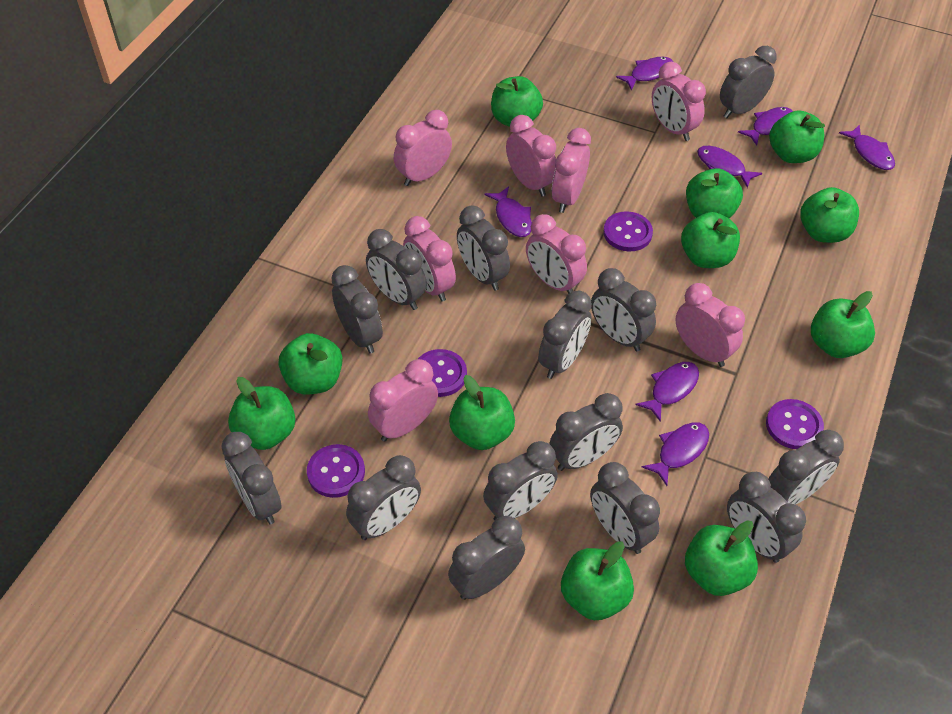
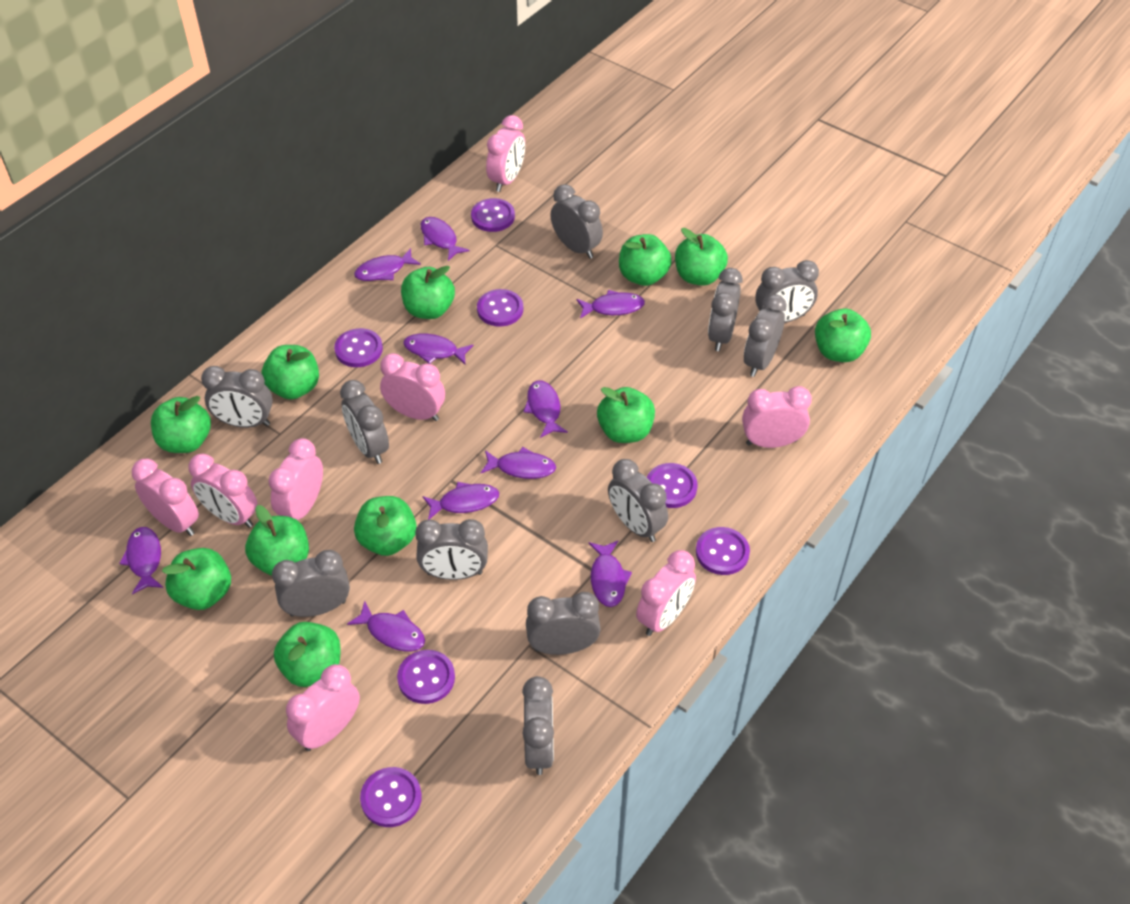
grey clock: [221,432,281,524] [331,265,383,354] [346,455,421,540] [366,229,427,310] [448,516,525,600] [457,205,510,291] [483,441,558,521] [538,291,592,379] [550,393,623,471] [590,462,660,554] [591,268,656,351] [720,46,777,118] [727,472,806,563] [768,430,844,504] = 14 -> [201,366,273,428] [272,550,350,617] [340,380,389,464] [415,519,488,580] [522,676,554,775] [526,592,601,655] [550,184,603,259] [608,459,668,542] [708,268,742,351] [744,294,786,377] [755,260,819,323] = 11
purple button: [307,444,365,498] [418,349,467,397] [603,211,653,251] [766,399,824,449] = 4 -> [334,328,383,367] [360,767,422,827] [397,650,455,704] [471,198,515,232] [477,289,523,326] [647,463,697,508] [696,527,750,575] = 7
purple fish: [485,186,532,237] [616,57,673,90] [635,362,699,422] [642,422,709,486] [697,146,762,188] [738,107,793,145] [839,125,895,170] = 7 -> [119,527,163,594] [347,601,425,651] [354,248,421,281] [403,334,474,365] [421,217,470,261] [423,482,499,520] [481,447,556,479] [523,380,568,438] [576,290,645,319] [589,541,632,607] = 10

